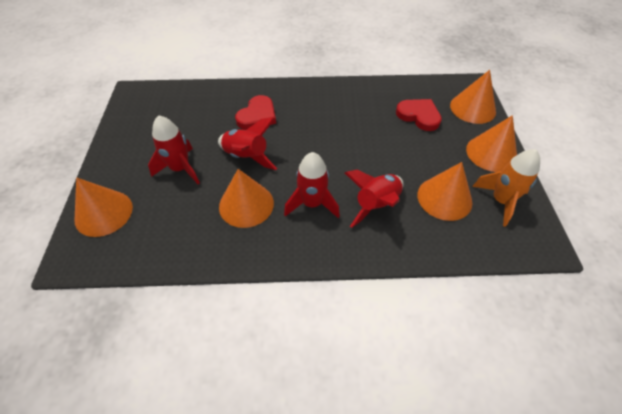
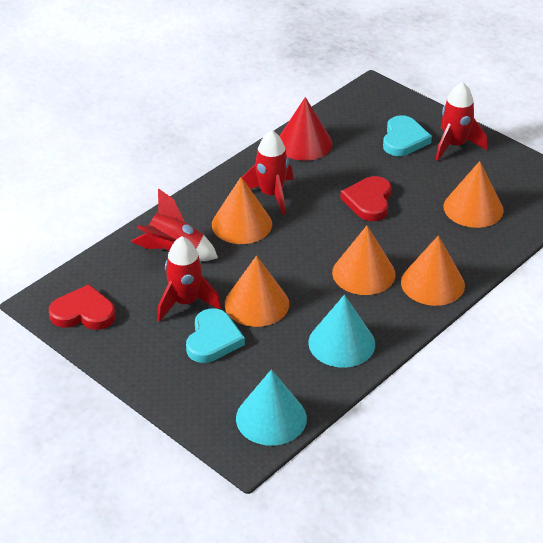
orange rocket: [472,149,540,227] = 1 -> none = 0
red cone: none = 0 -> [279,97,333,161] = 1
turquoise cone: none = 0 -> [236,369,307,446] [308,295,375,368] = 2
turquoise heart: none = 0 -> [186,308,245,363] [383,115,432,156] = 2

